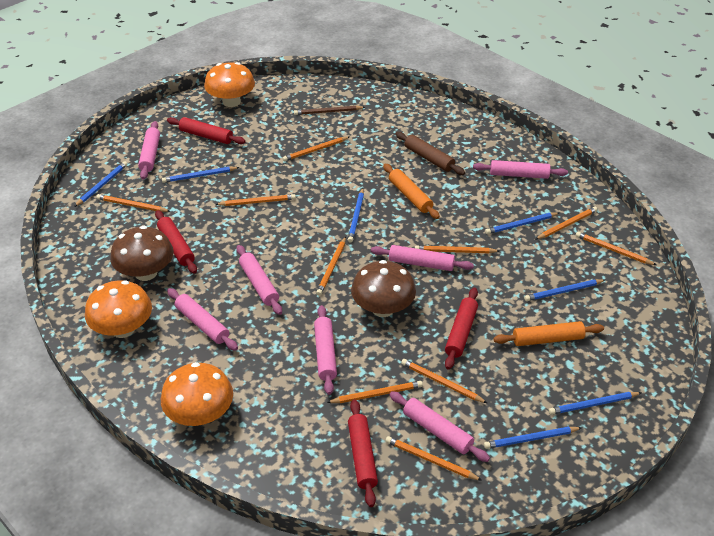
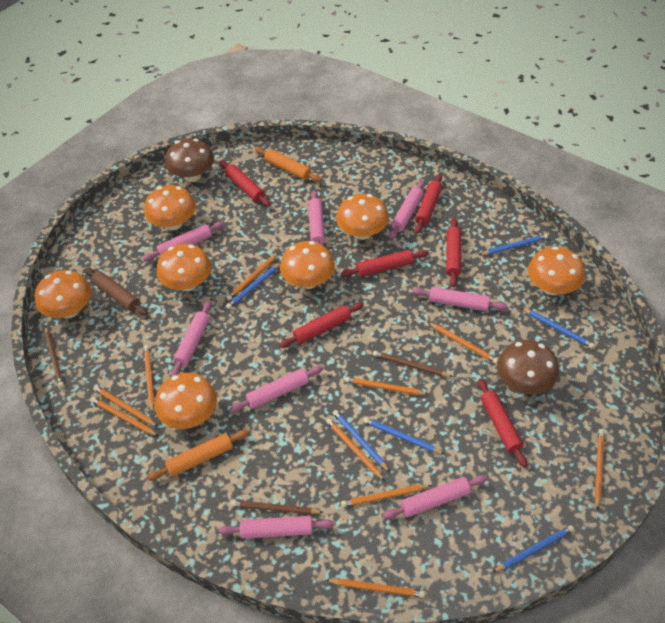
blue pencil: [74,161,127,207] [162,167,240,183] [348,188,364,243] [484,427,582,449] [485,212,559,234] [524,279,605,301] [549,392,642,415] = 7 -> [226,263,280,309] [333,410,390,472] [363,417,445,454] [479,234,548,255] [492,525,574,573] [522,308,594,348] = 6
brown pencil: [294,106,365,115] = 1 -> [45,326,64,388] [231,500,324,514] [373,351,453,377] = 3
orange mushroom: [85,280,152,338] [161,362,233,426] [204,62,255,107] = 3 -> [35,270,92,318] [144,185,196,230] [155,373,217,429] [157,244,211,291] [280,241,335,289] [336,194,389,240] [528,246,585,295] = 7
pink rolling pin: [138,121,160,180] [167,288,238,351] [236,245,282,315] [314,305,337,395] [371,245,474,271] [389,391,490,462] [473,160,568,179] = 7 -> [143,222,224,261] [171,301,212,377] [219,516,334,539] [230,365,323,412] [308,190,325,244] [383,475,487,519] [389,180,425,239] [412,287,508,311] = 8
red rolling pin: [155,210,197,274] [167,117,246,144] [348,399,378,507] [445,288,478,370] = 4 -> [220,160,271,206] [279,302,364,348] [341,250,429,277] [415,174,442,234] [446,218,461,287] [478,378,527,467] = 6

